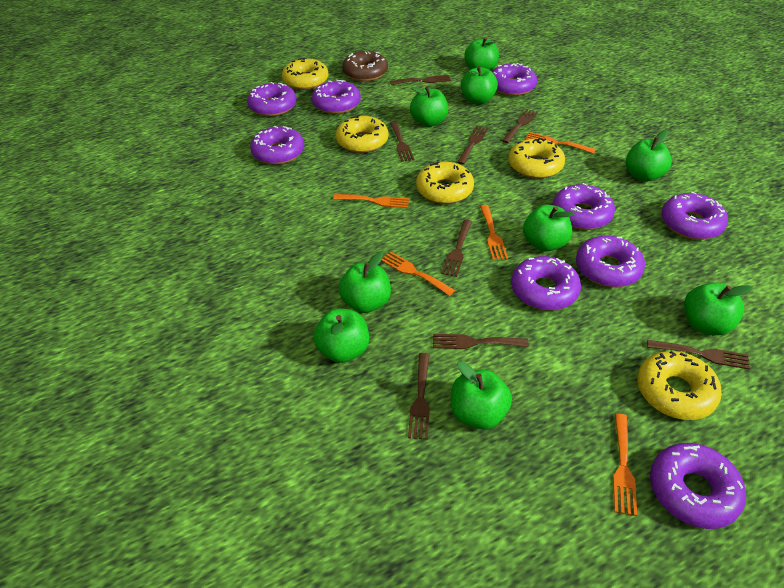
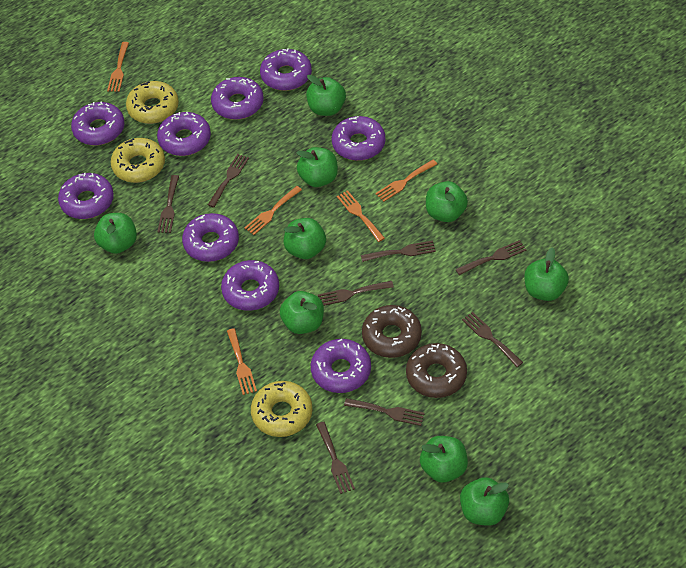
brown donut: [342,51,388,82] = 1 -> [362,305,422,358] [406,343,467,398] = 2
yellow donut: [282,58,329,90] [336,115,388,153] [416,161,474,204] [508,138,565,179] [637,351,722,420] = 5 -> [111,138,165,183] [126,81,179,124] [251,381,313,437] = 3

